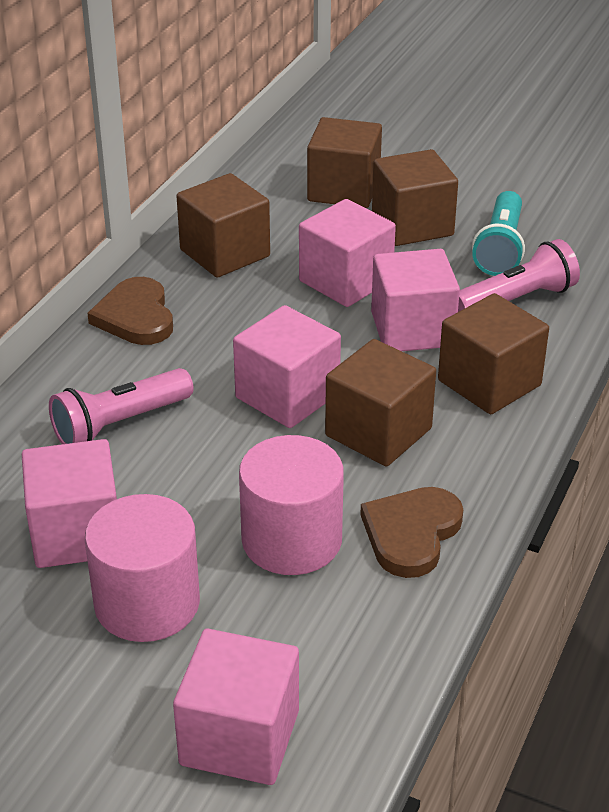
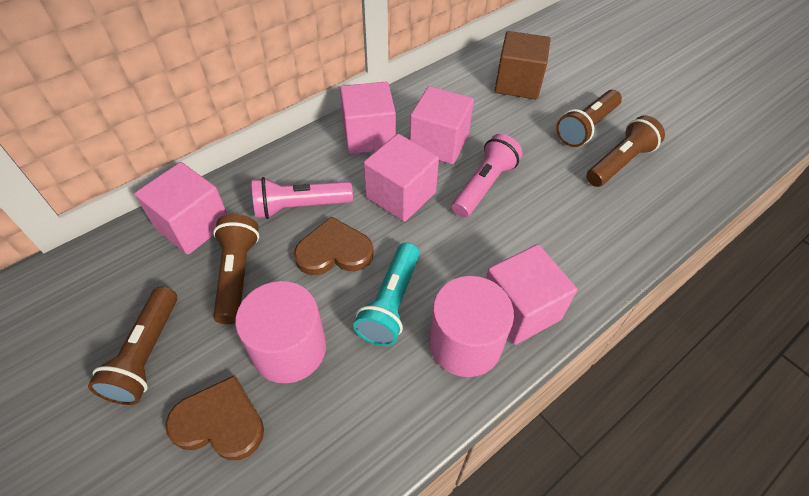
brown cube: [177,173,270,278] [307,117,382,208] [325,339,436,466] [372,149,458,246] [438,293,549,414] = 5 -> [494,31,551,99] = 1
brown flashlight: none = 0 -> [88,286,177,405] [213,214,259,324] [556,90,622,147] [586,115,665,187] = 4

